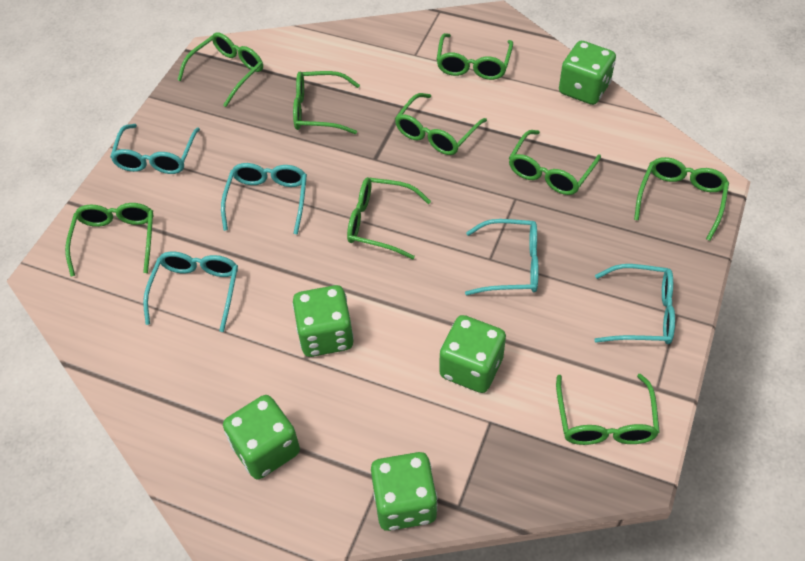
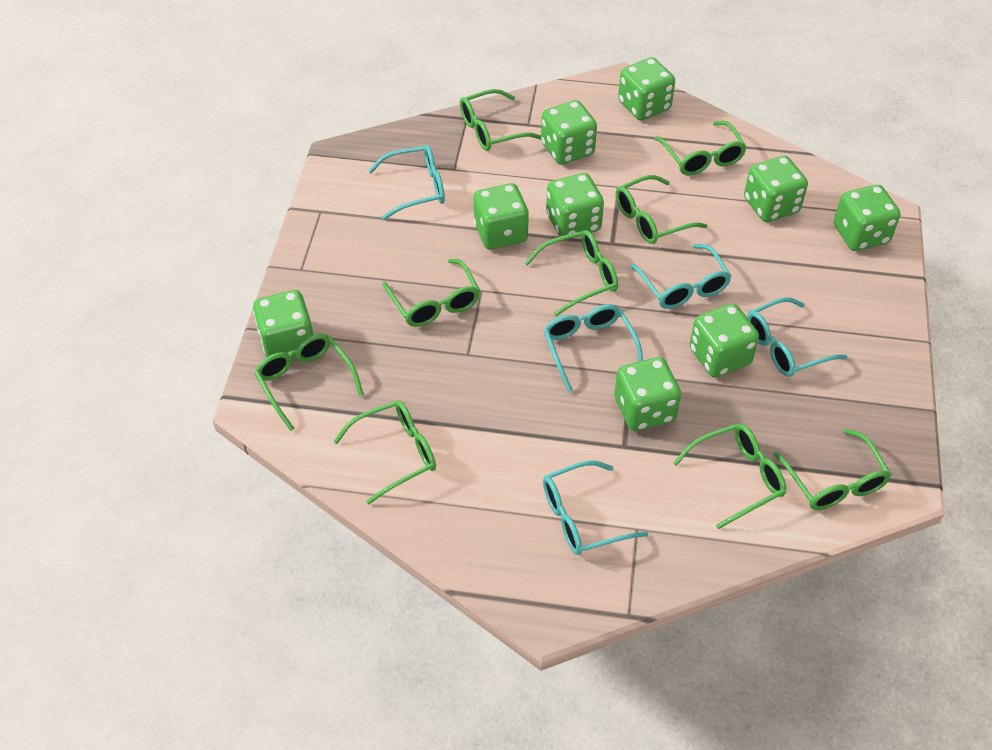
green dice: [223,395,300,479] [292,285,354,357] [371,452,438,531] [440,315,506,393] [559,41,616,105] = 5 -> [253,290,313,357] [474,183,529,249] [541,100,597,165] [546,173,604,237] [614,357,681,431] [618,57,675,121] [690,304,759,378] [744,156,808,222] [834,185,900,251] = 9

